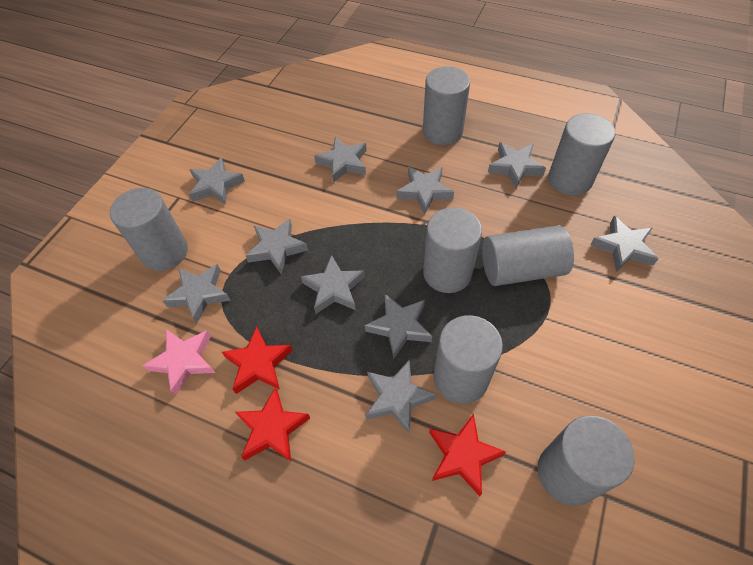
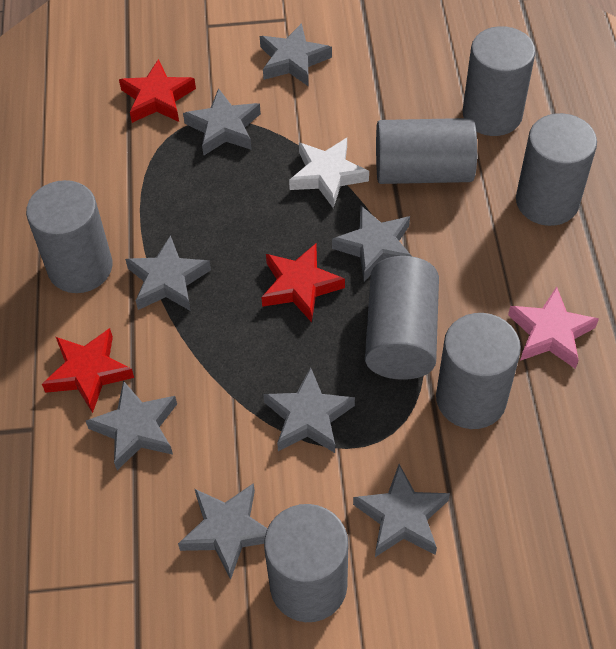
grey star: [162,264,231,324] [189,157,245,205] [245,219,308,273] [301,255,365,314] [314,137,367,183] [365,294,432,358] [366,361,436,434] [396,167,454,215] [488,142,546,189] [590,216,658,272] = 10 -> [86,381,177,470] [125,235,211,311] [178,483,268,580] [183,88,261,155] [260,23,332,87] [263,367,355,453] [332,206,411,281] [353,464,450,557] = 8
white star: none = 0 -> [289,138,369,208] = 1

